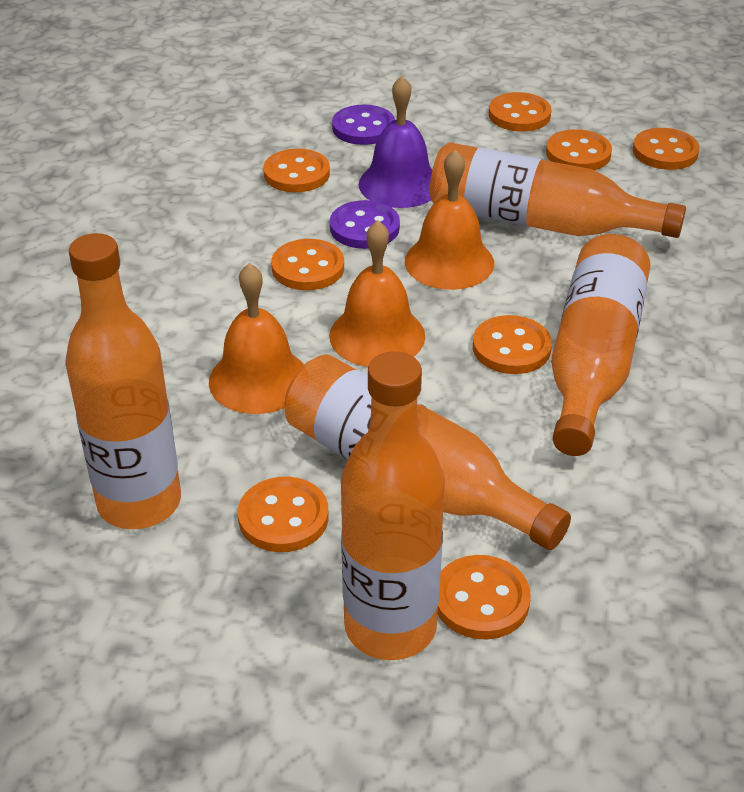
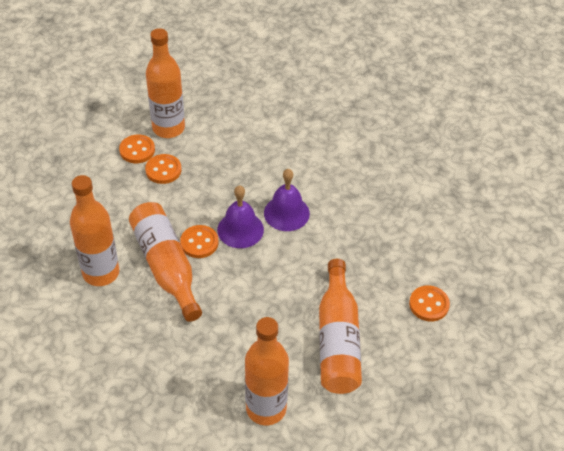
orange bell: [209,263,304,414] [329,220,425,367] [405,150,494,290] = 3 -> none = 0
orange button: [238,477,329,552] [264,149,330,192] [271,239,344,290] [438,555,531,639] [473,315,552,374] [489,92,551,132] [546,129,612,170] [633,128,700,170] = 8 -> [119,135,155,163] [145,154,181,184] [180,225,218,258] [409,285,450,321] = 4
purple bell: [359,76,432,208] = 1 -> [217,185,264,248] [264,169,310,231] = 2
purple button: [330,200,400,249] [332,105,395,145] = 2 -> none = 0

